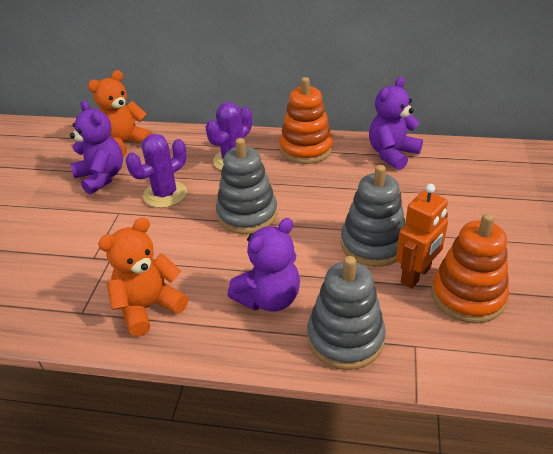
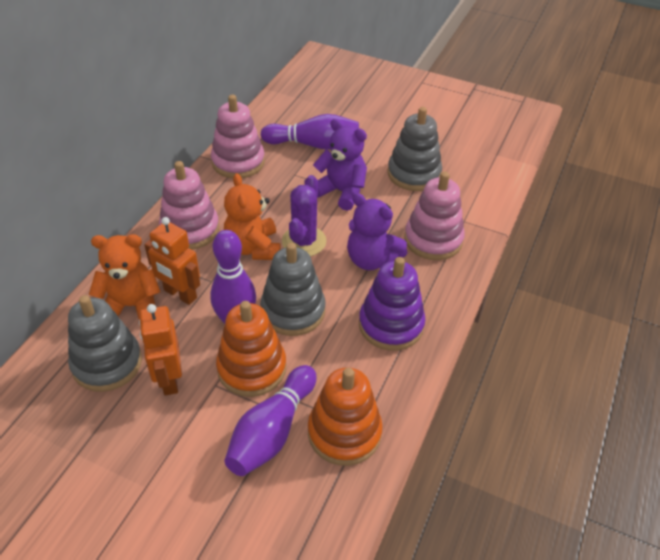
orange robot: [396,184,448,288] = 1 -> [139,304,182,395] [144,217,200,305] = 2
pink stacking toy: none = 0 -> [159,161,219,250] [211,95,265,178] [404,172,465,260] = 3
purple bowling pin: none = 0 -> [210,230,256,324] [224,365,317,476] [261,114,359,150] = 3
purple cactus: [126,134,187,208] [206,102,252,171] = 2 -> [282,175,327,256] = 1
purple stacking toy: none = 0 -> [359,257,425,351] = 1
purple teddy bear: [70,100,123,195] [227,218,300,311] [369,77,423,170] = 3 -> [313,119,367,211] [347,193,407,270] = 2

